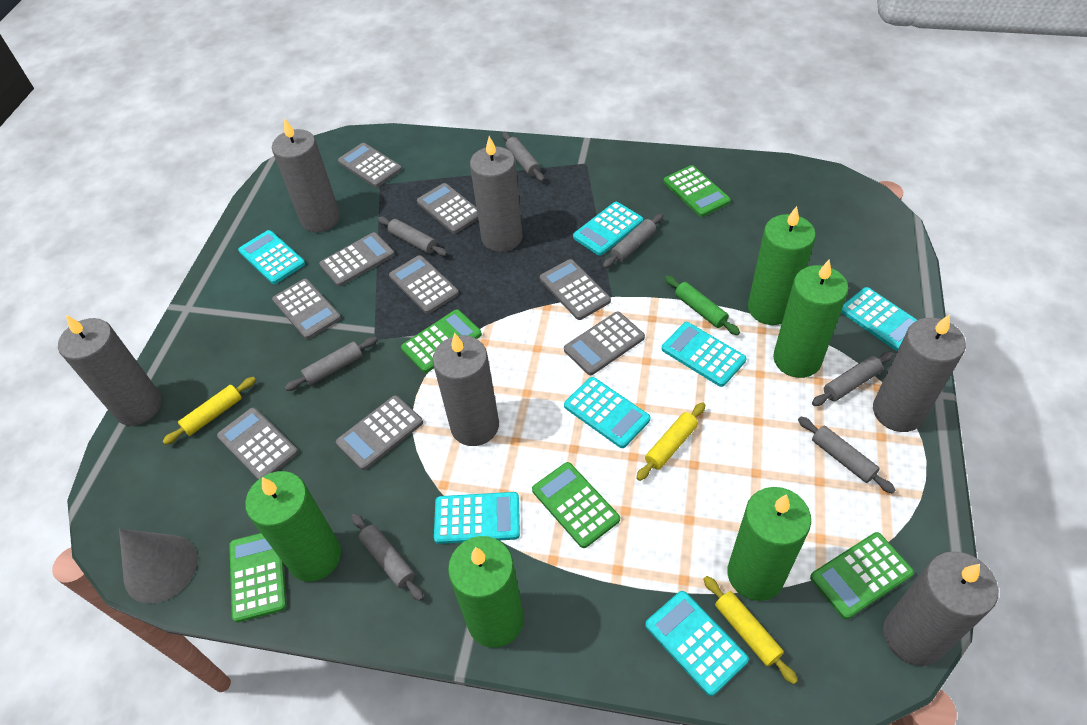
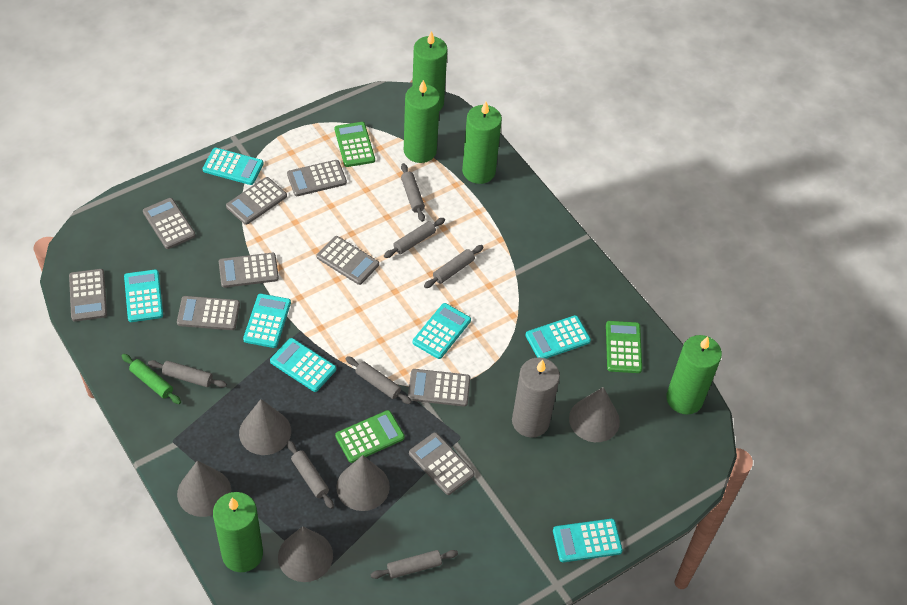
green calculator: [229,533,287,623] [401,309,482,373] [532,462,620,548] [664,165,731,217] [810,532,914,619] = 5 -> [335,122,375,167] [335,410,405,463] [606,321,642,373] = 3
grey candle: [58,315,162,426] [272,118,340,232] [433,333,499,446] [470,136,523,252] [873,314,966,432] [883,551,998,666] = 6 -> [512,358,560,438] = 1
grey cone: [119,529,197,604] = 1 -> [177,461,231,517] [239,399,291,455] [278,526,333,582] [336,455,390,511] [569,387,620,442] = 5
yellow rolling pin: [162,377,256,445] [636,402,705,481] [703,576,798,684] = 3 -> none = 0

